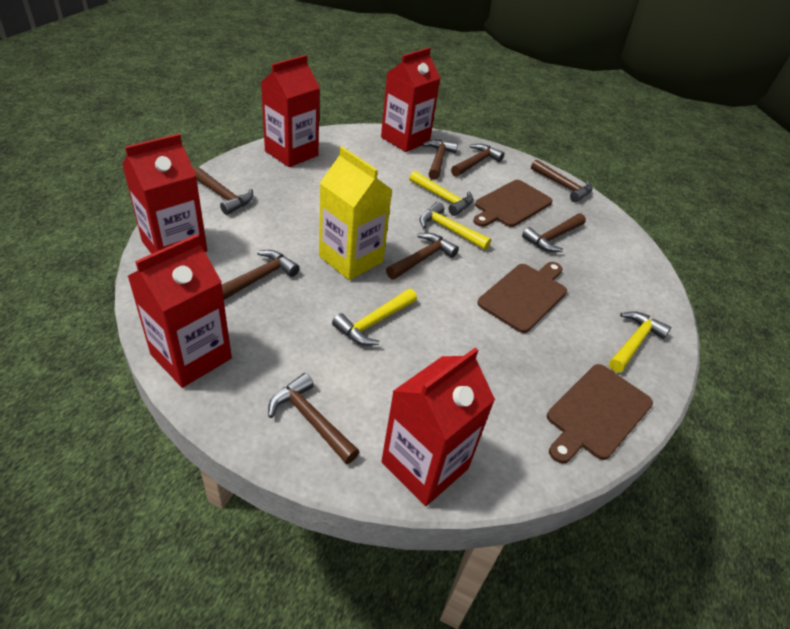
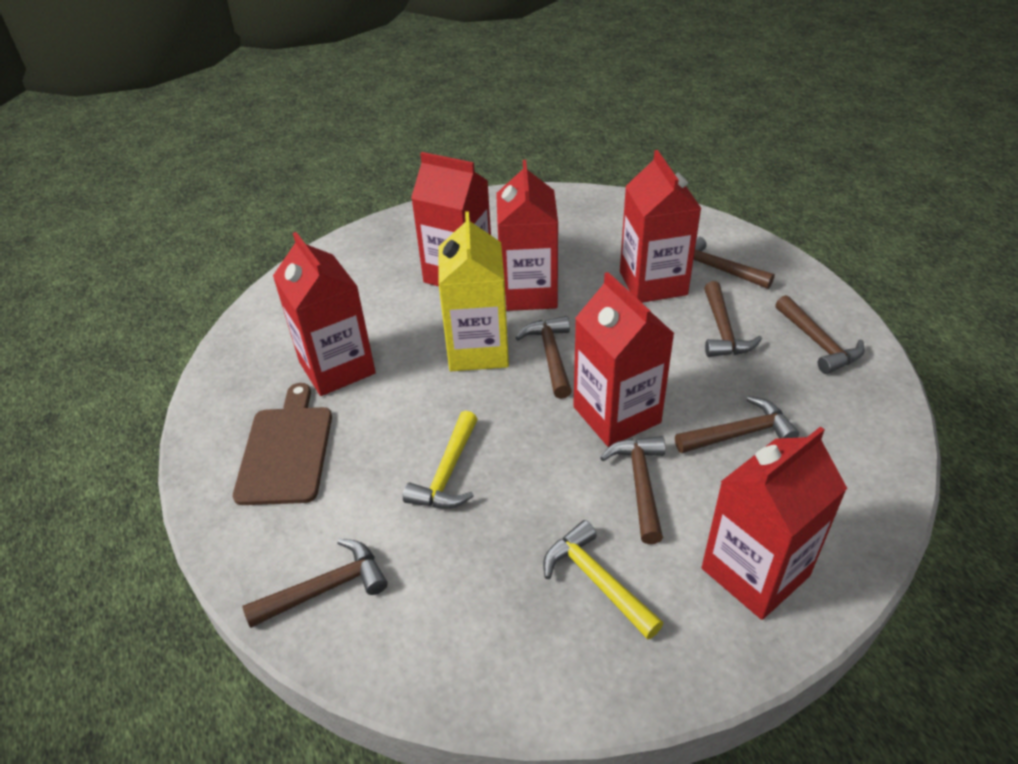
brown cutting board: [473,180,553,227] [477,262,567,333] [547,364,653,464] = 3 -> [233,383,332,505] = 1
brown hammer: [193,167,253,215] [222,250,300,300] [268,373,360,464] [386,233,459,280] [422,140,458,180] [451,144,505,177] [522,213,586,252] [531,159,592,202] = 8 -> [242,539,387,628] [515,316,572,399] [600,436,665,544] [675,396,799,453] [693,236,775,289] [704,281,762,357] [775,295,865,374] = 7
red carton: [122,134,207,254] [127,234,232,388] [261,55,320,167] [381,47,440,152] [381,348,495,506] = 5 -> [273,232,376,396] [411,152,491,286] [496,160,558,311] [573,272,675,447] [620,150,702,303] [702,426,847,620] = 6
yellow hammer: [332,289,417,346] [409,171,473,216] [419,202,491,250] [609,311,671,372] = 4 -> [403,411,478,508] [543,520,664,640] = 2

